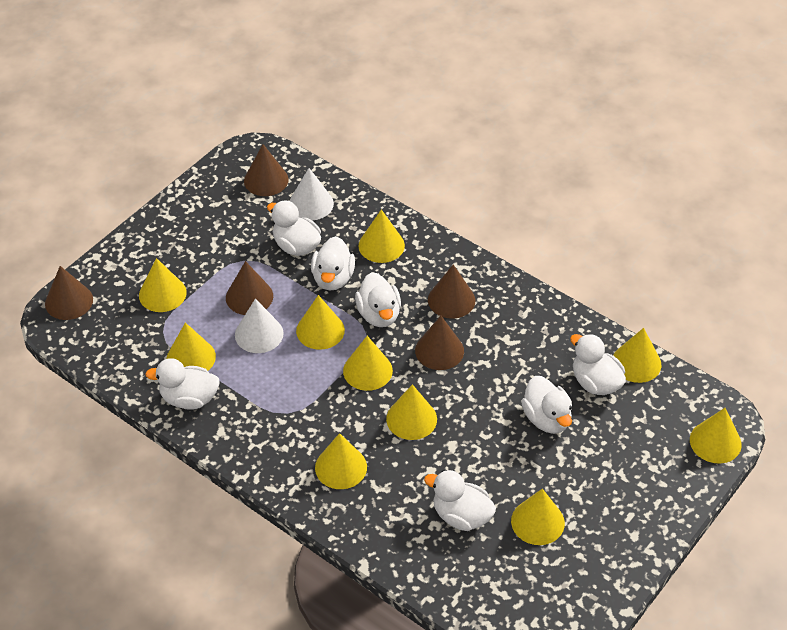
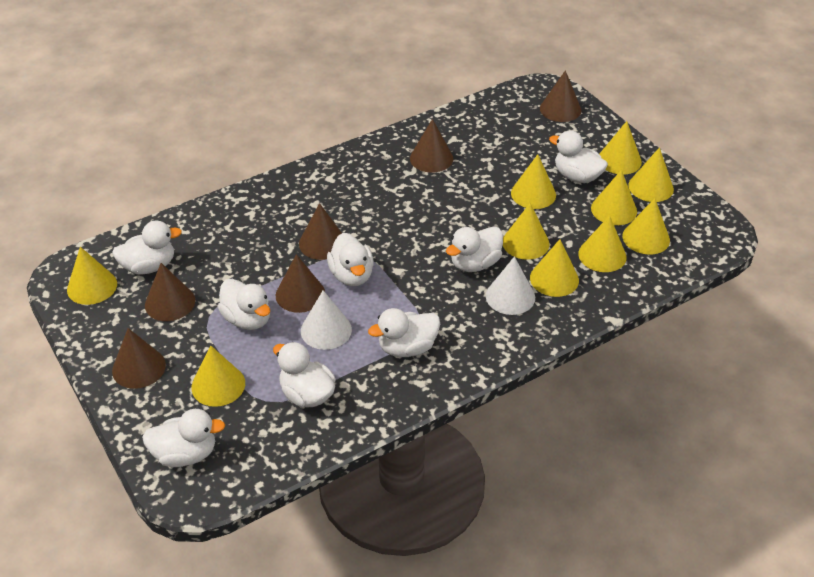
brown cone: [45,266,93,320] [226,261,273,315] [244,144,289,196] [415,316,464,370] [428,264,475,319] = 5 -> [112,328,166,389] [145,263,195,321] [276,254,325,313] [299,203,342,260] [410,119,453,173] [540,70,581,122] = 6
white duck: [145,358,220,410] [267,200,321,256] [311,236,355,290] [355,272,401,327] [424,470,496,531] [521,376,572,434] [570,334,626,395] = 7 -> [112,221,182,274] [142,409,225,467] [218,279,270,330] [273,342,336,408] [327,233,374,286] [368,308,440,357] [446,226,503,272] [549,130,608,183] = 8

